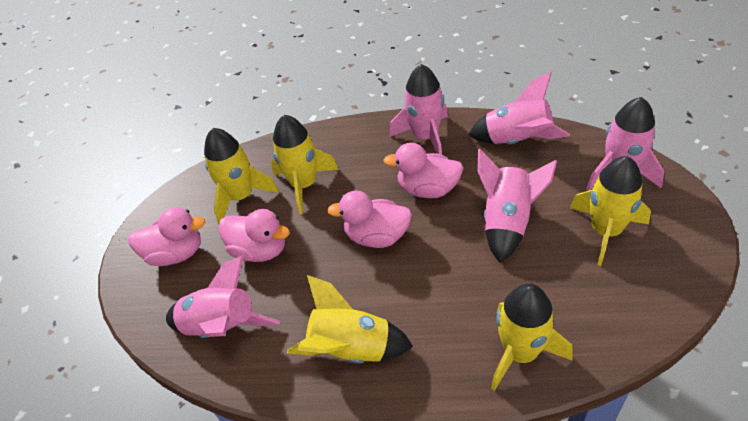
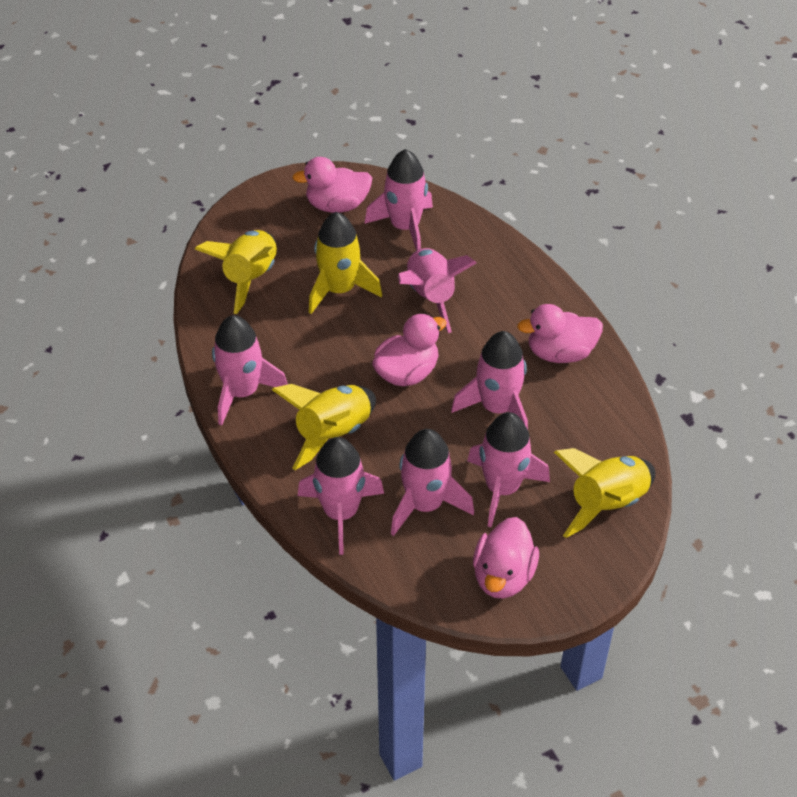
pink rocket: [166,255,280,338] [390,64,448,155] [468,72,570,144] [477,149,557,263] [586,97,664,191] = 5 -> [212,315,288,426] [298,437,384,555] [364,149,433,251] [391,429,474,536] [398,248,476,333] [451,331,528,429] [467,412,550,527] = 7
yellow rocket: [204,128,279,224] [271,115,338,214] [287,275,413,364] [491,283,572,391] [570,156,651,266] = 5 -> [195,230,277,314] [272,384,376,470] [309,212,382,314] [554,448,655,538] = 4

